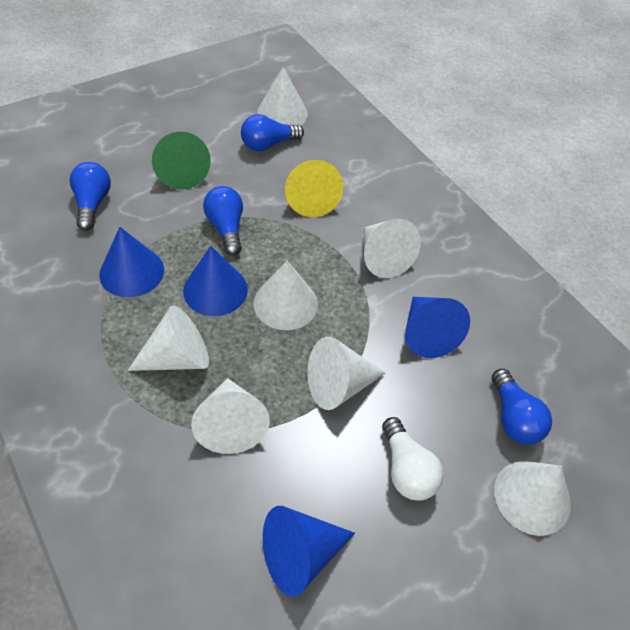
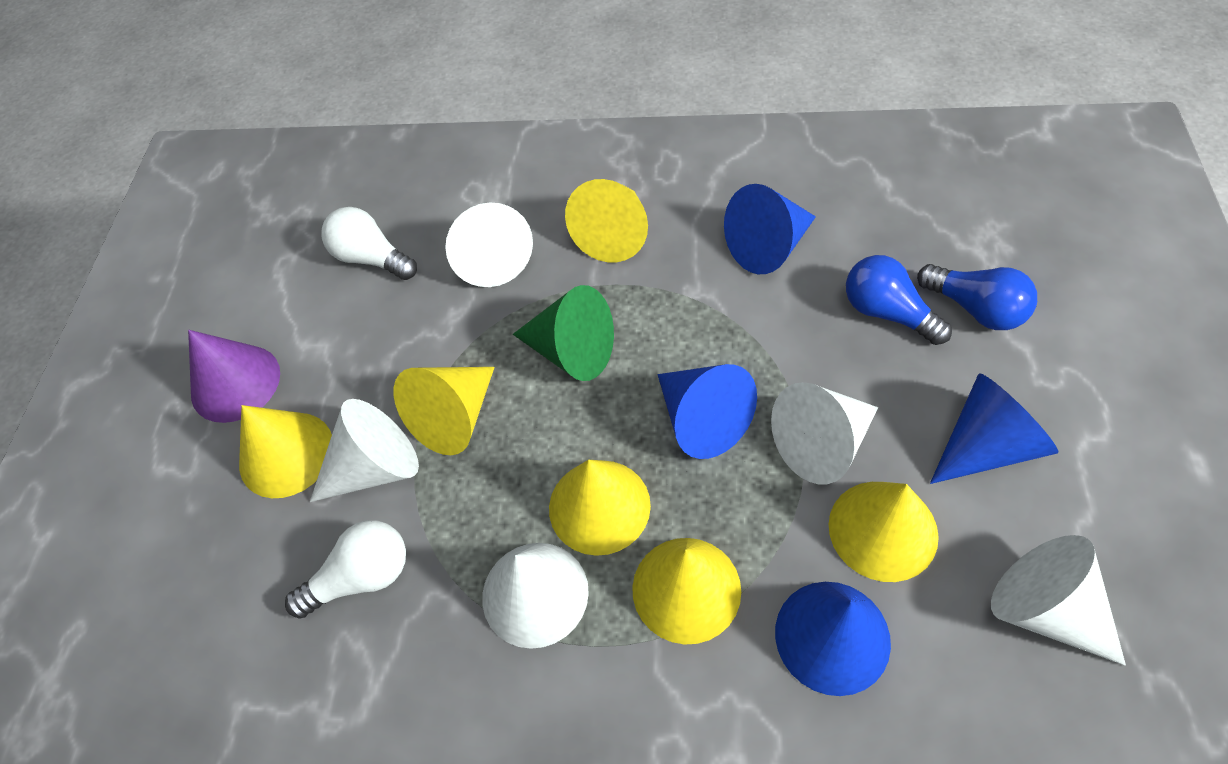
blue light bulb: [69,162,111,231] [203,186,243,256] [241,114,304,151] [492,369,552,444] = 4 -> [846,255,952,345] [917,264,1037,330] = 2
purple cone: none = 0 -> [188,330,280,423] = 1
white cone: [128,305,209,371] [191,378,270,454] [253,260,318,330] [257,67,308,125] [307,337,385,410] [364,219,421,278] [494,461,571,536] = 7 -> [310,399,419,502] [445,203,533,287] [482,543,589,649] [771,382,878,484] [991,535,1126,666] = 5
white light bulb: [382,417,443,501] = 1 -> [285,520,406,618] [322,207,417,280] = 2
yellow cone: [285,160,343,217] = 1 -> [239,405,332,498] [394,367,495,455] [549,460,651,556] [565,179,648,262] [632,538,741,645] [829,482,939,582] = 6

